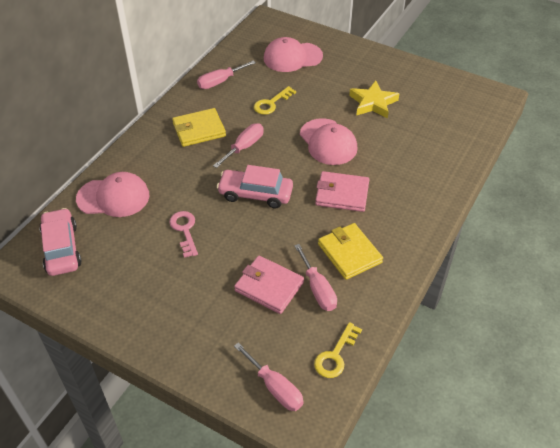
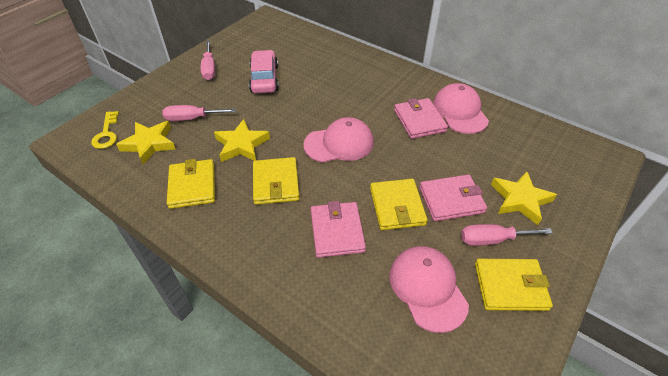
pink car: [39,208,82,276] [217,165,293,208] = 2 -> [249,50,279,94] = 1
pink key: [169,211,198,258] = 1 -> none = 0
pink screwdriver: [197,60,256,89] [213,123,264,168] [234,342,304,411] [294,244,337,311] = 4 -> [163,105,236,121] [201,41,215,80] [461,224,553,246] = 3
pink wallet: [234,256,304,314] [315,171,369,212] = 2 -> [311,201,366,258] [394,98,448,139] [419,174,487,221] = 3
yellow key: [254,86,296,115] [314,322,362,378] = 2 -> [91,111,119,149] = 1
yellow star: [349,80,399,119] = 1 -> [116,121,176,165] [214,119,270,162] [491,171,557,225] = 3
yellow wallet: [172,108,226,147] [318,223,383,280] = 2 -> [167,159,215,209] [253,157,300,205] [370,179,428,230] [475,259,553,311] = 4

